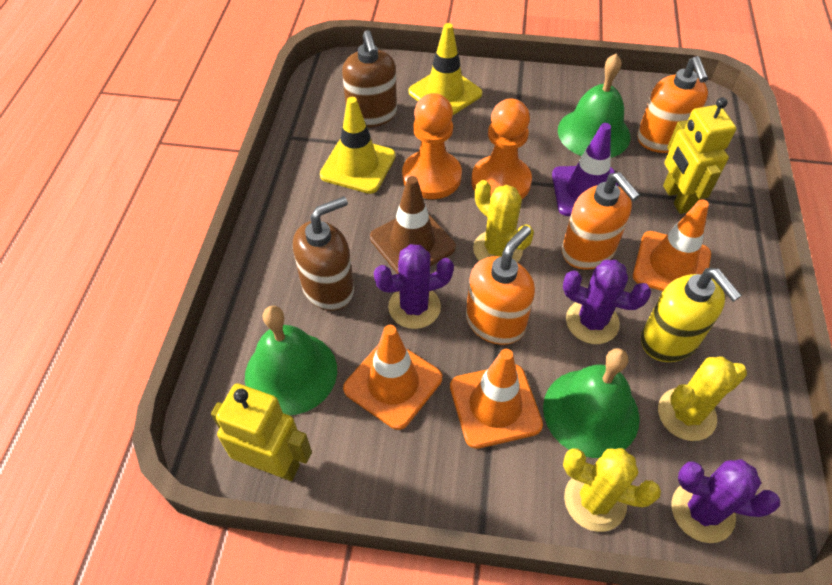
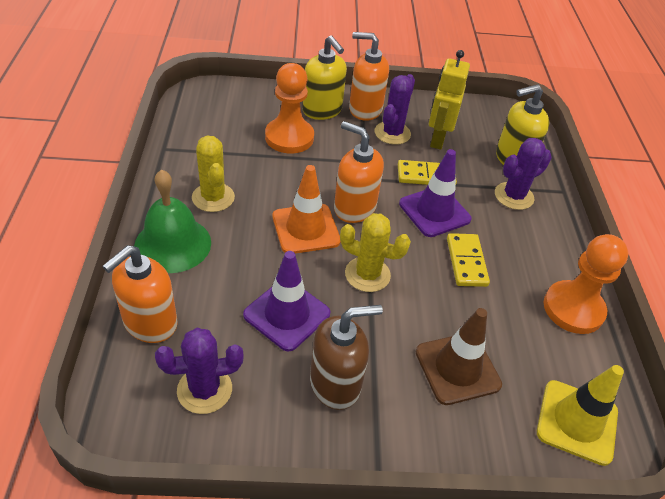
brown soap dispenser: [293,196,354,311] [342,30,397,127] = 2 -> [310,305,383,410] = 1
green bell: [245,306,337,415] [543,348,640,458] [558,54,630,158] = 3 -> [134,169,211,273] = 1
orange traffic cone: [343,325,442,430] [450,349,543,449] [633,199,711,291] = 3 -> [272,165,341,254] = 1
purple traffic cone: [552,123,618,216] = 1 -> [243,251,331,351] [399,149,472,237] = 2
yellow cactus: [473,180,534,262] [563,448,661,532] [658,356,747,441] = 3 -> [192,135,235,212] [340,213,411,292] = 2
yellow domino: none = 0 -> [398,160,457,185] [447,233,490,287] = 2
yellow robot: [211,383,312,481] [663,97,736,214] = 2 -> [429,50,470,150] = 1
yellow soap dispenser: [641,268,742,362] = 1 -> [302,35,347,120] [496,84,549,165] = 2
yellow traffic cone: [320,97,396,194] [408,23,482,115] = 2 -> [537,365,624,466] = 1

